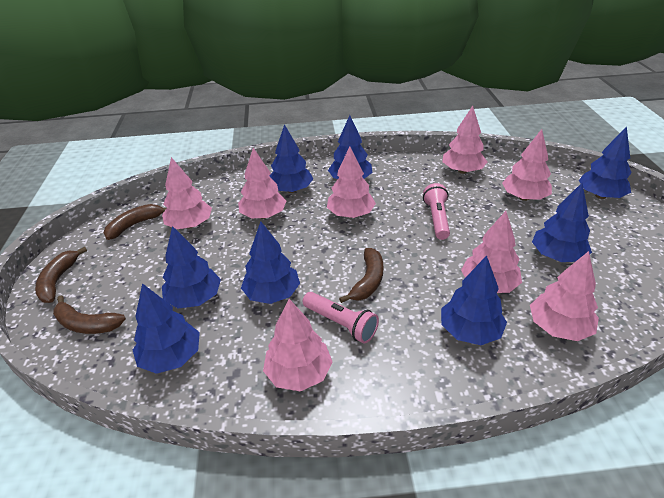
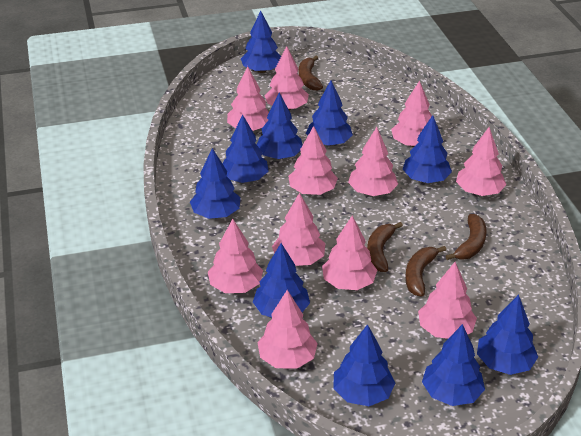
blue tree: [133,283,200,374] [162,226,221,309] [241,221,300,304] [269,124,313,193] [328,115,373,179] [441,256,507,345] [532,183,592,262] [578,126,632,199] = 8 -> [190,148,241,219] [223,114,268,183] [241,11,281,73] [253,243,310,317] [257,92,302,159] [306,80,353,146] [333,324,395,406] [403,115,452,183] [422,324,485,406] [477,294,538,375] = 10
pink flashlight: [303,292,379,343] [423,183,450,240] = 2 -> none = 0
pink tree: [162,157,212,229] [238,148,286,219] [263,299,333,392] [327,147,376,218] [442,106,487,174] [461,211,522,293] [502,129,552,201] [530,251,599,341] = 8 -> [208,219,263,293] [227,66,269,131] [258,290,318,369] [264,46,309,110] [272,192,325,266] [288,126,338,195] [322,216,377,290] [348,127,398,196] [391,80,432,147] [418,262,477,339] [456,127,506,196] = 11

